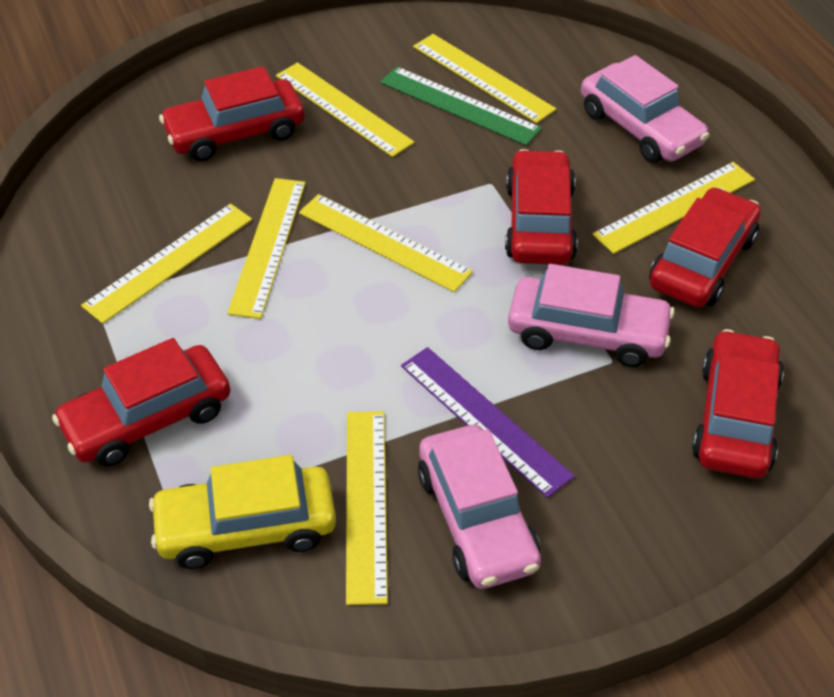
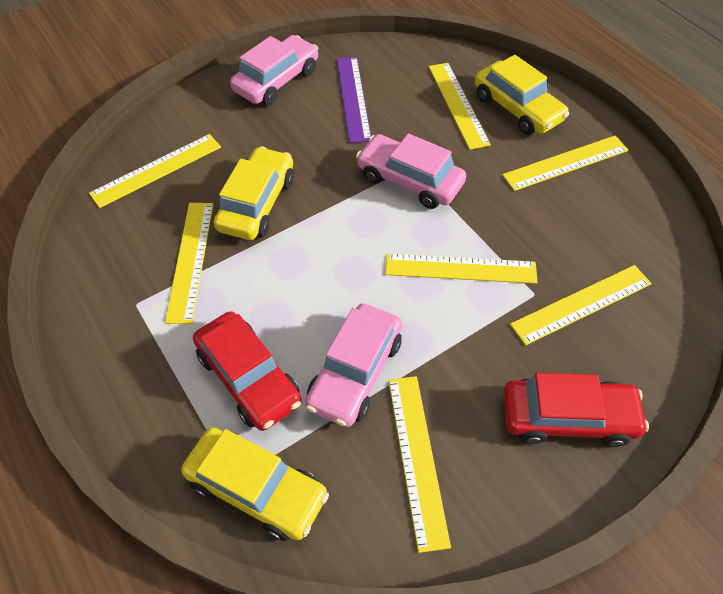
green ruler: [380,67,542,146] = 1 -> none = 0
red car: [52,338,230,467] [159,66,305,162] [505,149,578,265] [649,187,761,307] [692,329,784,478] = 5 -> [193,311,302,431] [503,373,649,447] = 2
yellow car: [149,455,336,569] = 1 -> [181,427,329,541] [214,146,294,240] [475,55,569,135] = 3

